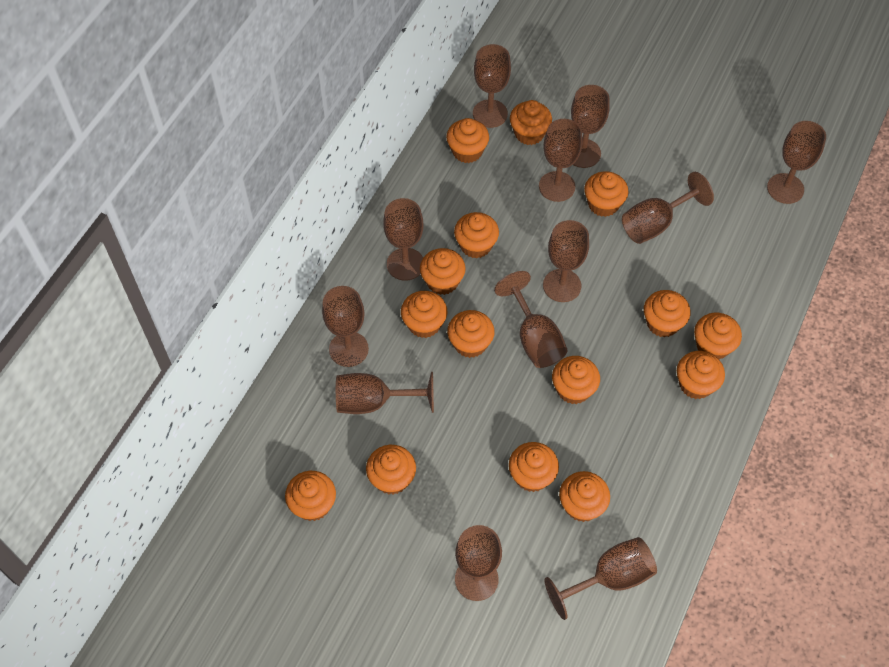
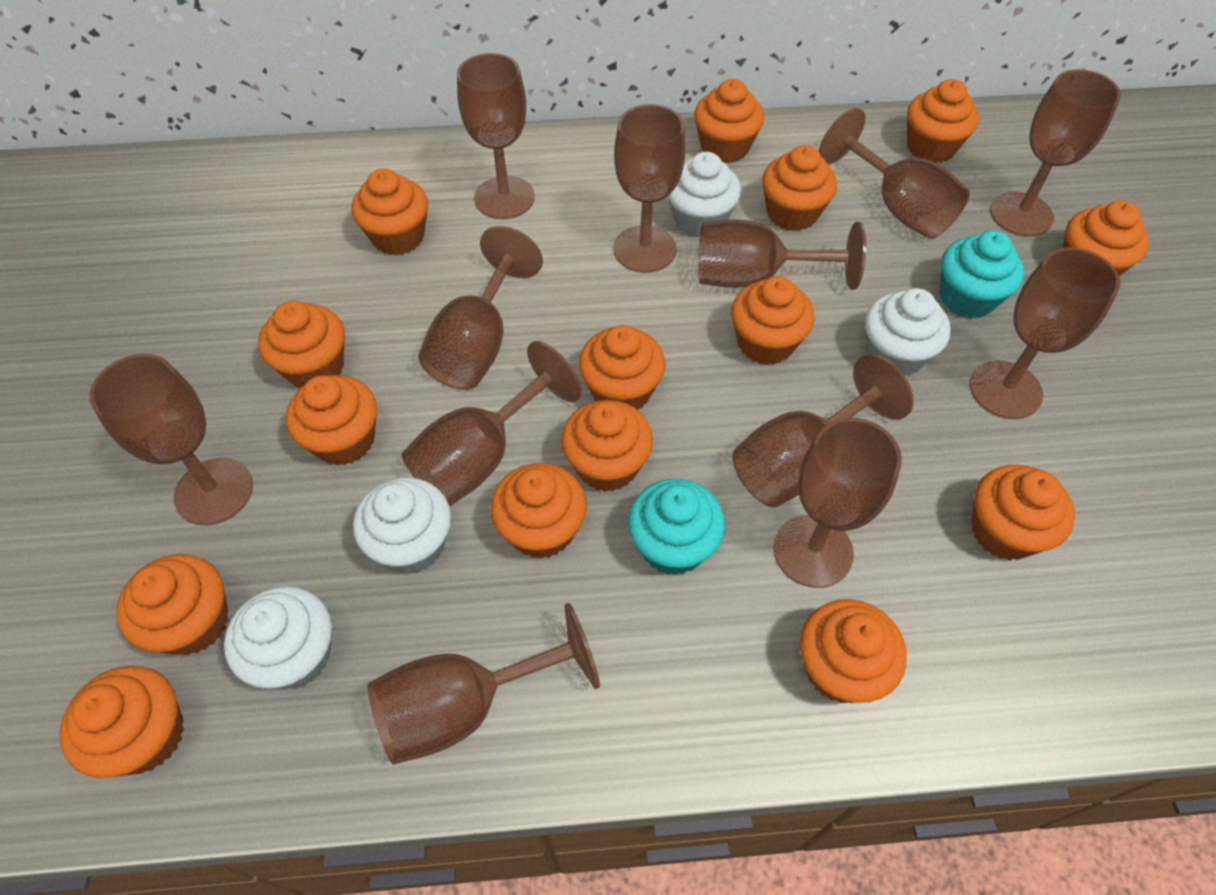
turquoise cupcake: none = 0 -> [628,479,725,576] [940,231,1024,319] = 2
white cupcake: none = 0 -> [224,586,332,690] [353,477,451,574] [668,152,741,238] [865,288,951,376] = 4

